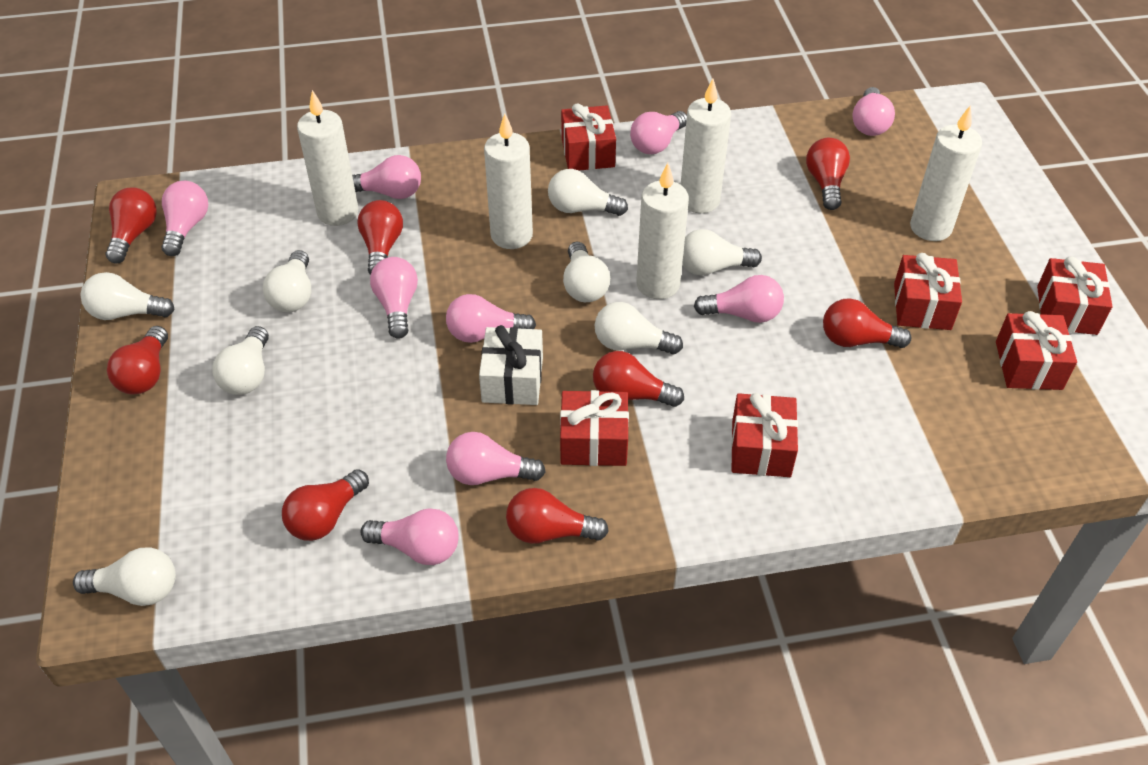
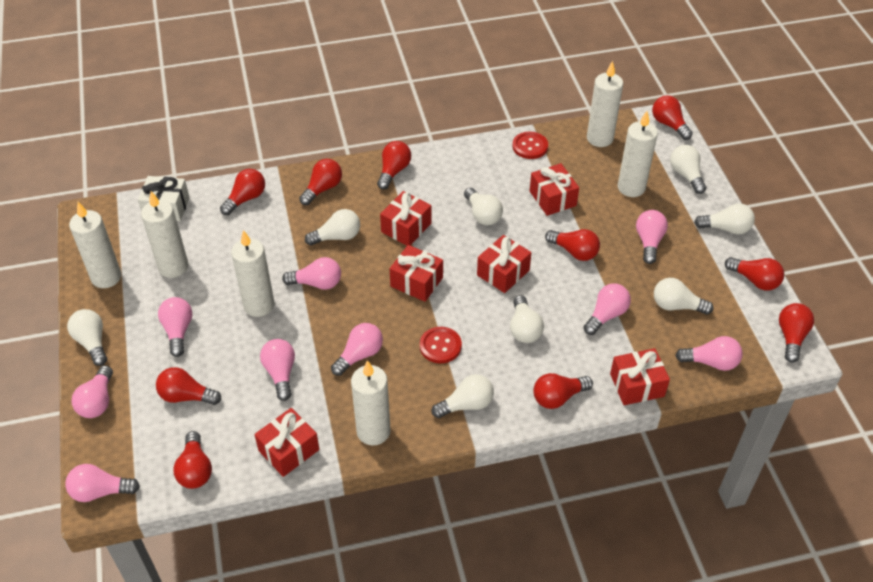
red button: none = 0 -> [420,327,462,363] [512,132,548,159] = 2
red light bulb: [105,187,157,263] [107,326,168,394] [282,469,369,541] [357,200,403,275] [506,488,609,544] [593,351,684,407] [806,138,850,210] [823,298,911,348] = 8 -> [156,367,221,405] [173,431,212,489] [220,169,265,215] [299,159,342,205] [377,141,411,189] [533,373,593,409] [545,229,600,261] [652,95,693,140] [725,257,784,291] [779,303,814,363] = 10
white candle: [297,90,358,226] [484,114,533,249] [636,163,689,299] [681,79,731,213] [910,105,982,241] = 5 -> [69,202,121,288] [141,191,188,278] [231,230,274,317] [351,360,391,446] [587,61,623,147] [618,111,658,197] = 6

